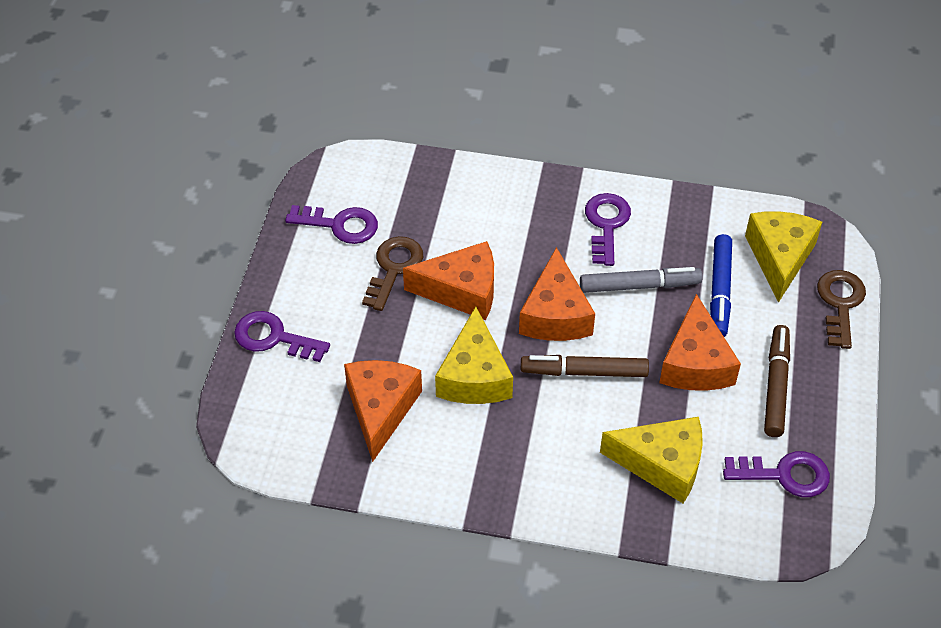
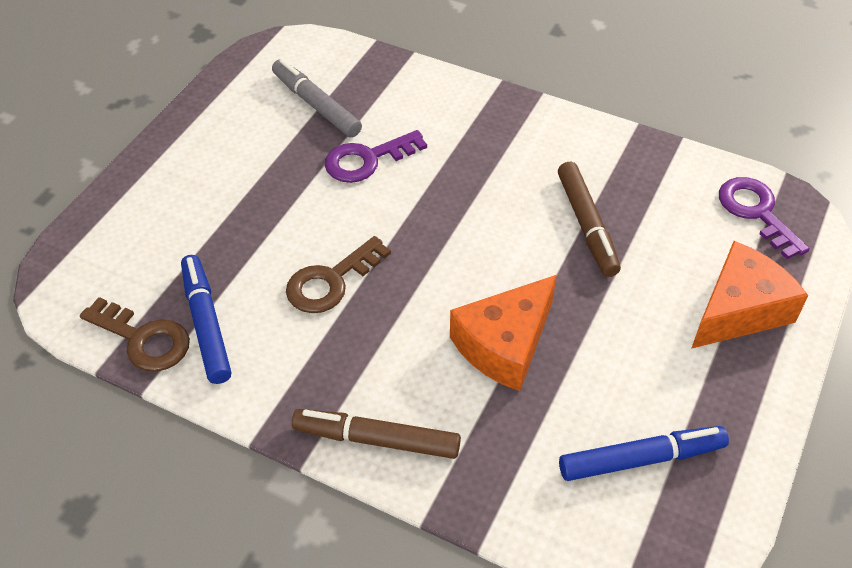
blue marker: [710,234,732,337] = 1 -> [181,255,231,384] [559,426,729,481] = 2
orange cheese: [344,360,422,462] [403,241,494,320] [519,247,595,341] [659,294,741,391] = 4 -> [450,275,557,391] [691,241,809,349] = 2
purple key: [234,311,330,362] [285,205,378,244] [585,193,631,266] [723,451,830,497] = 4 -> [325,130,427,183] [719,177,810,259] = 2
yellow cheese: [435,307,513,404] [600,417,703,503] [745,211,822,303] = 3 -> none = 0

